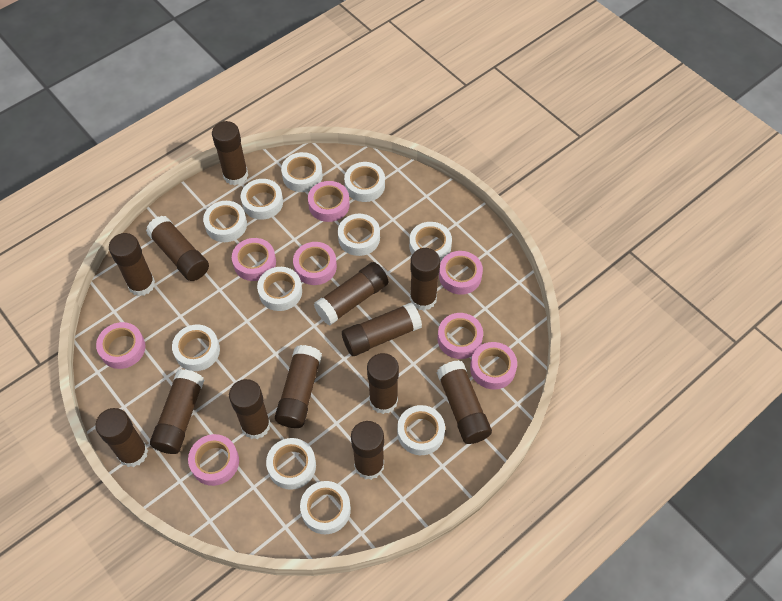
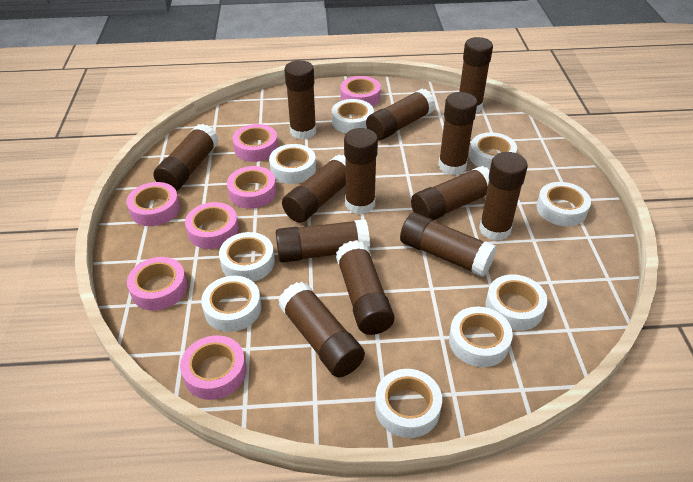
pink tape: [96,322,145,369] [188,434,239,486] [232,238,276,281] [293,242,337,285] [308,181,350,222] [438,313,483,359] [439,251,483,295] [470,342,517,390] = 8 -> [127,182,180,226] [127,257,187,310] [180,335,247,400] [185,202,239,249] [227,166,276,209] [232,124,278,162] [340,76,381,106] = 7
white tape: [172,325,220,371] [203,201,247,242] [241,179,283,220] [257,267,302,311] [266,438,316,490] [281,152,323,192] [300,481,351,534] [338,214,380,256] [344,162,385,202] [397,405,445,455] [409,222,452,262] = 11 -> [201,276,262,332] [219,232,275,282] [269,144,316,184] [332,99,374,133] [375,369,442,438] [449,307,513,367] [469,132,517,170] [485,274,547,331] [536,182,591,226] = 9

